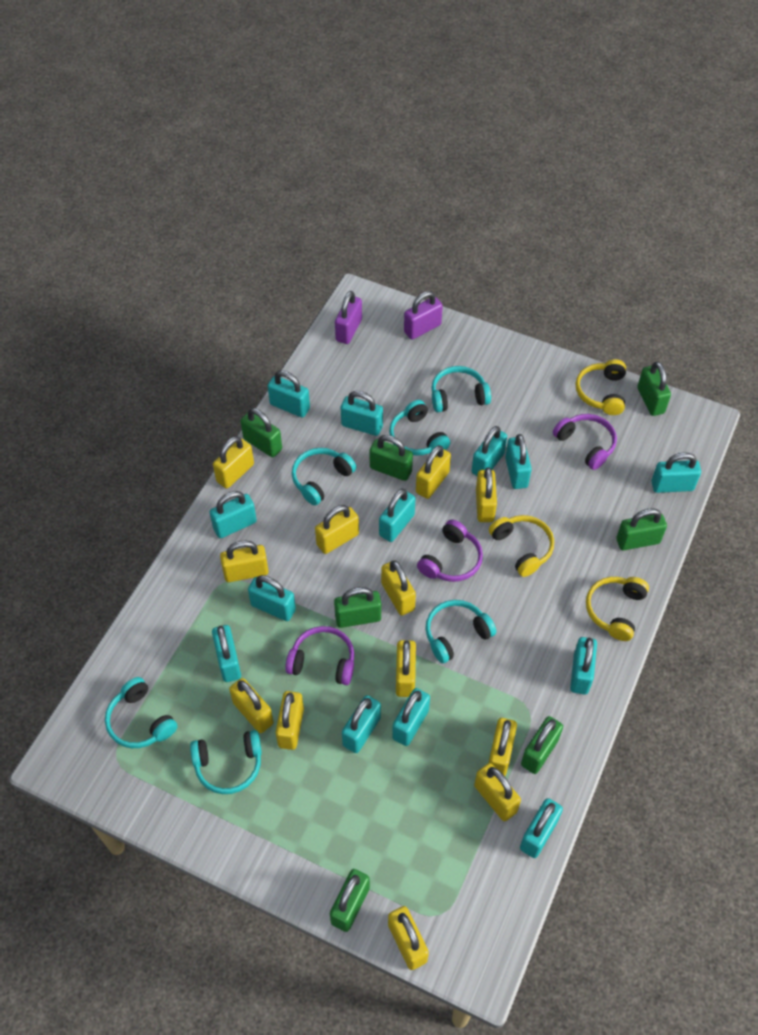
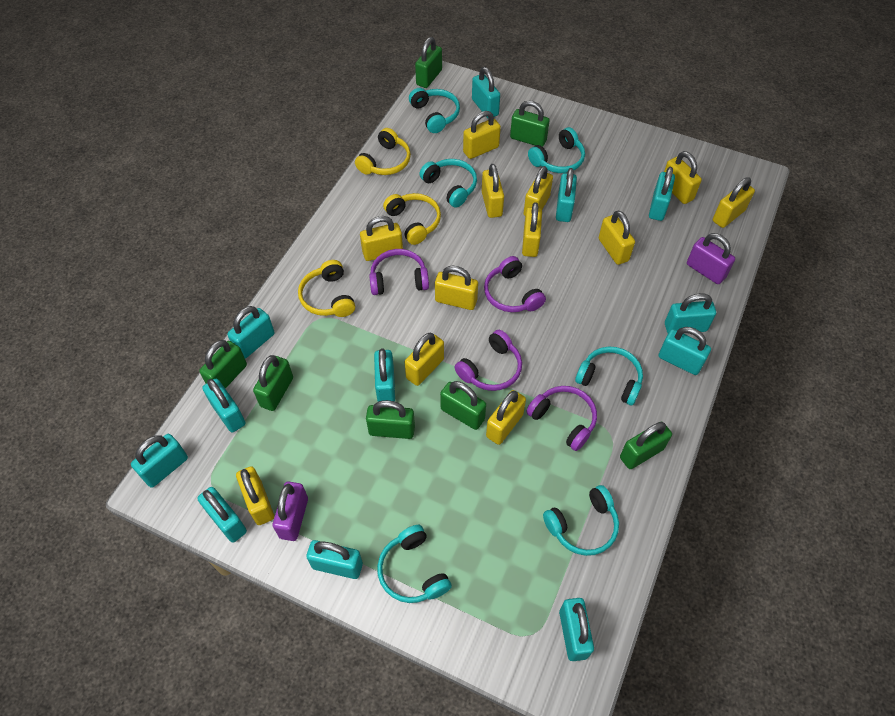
purple headphones: [285,626,354,685] [417,519,483,582] [553,414,617,470] = 3 -> [369,249,429,295] [455,330,522,391] [484,256,546,312] [526,386,597,451] = 4
turquoise padlock: [210,491,257,538] [212,625,241,682] [248,575,296,621] [268,371,310,418] [341,391,383,436] [342,695,381,753] [379,489,415,542] [392,688,430,746] [472,426,507,476] [505,434,532,489] [520,798,563,858] [570,637,597,695] [651,452,701,493] = 13 -> [131,434,188,488] [197,487,247,543] [202,379,246,432] [227,306,275,358] [306,540,363,579] [374,348,395,401] [472,67,500,118] [556,168,577,222] [559,598,594,661] [649,167,675,221] [659,327,711,375] [665,293,716,333] = 12

